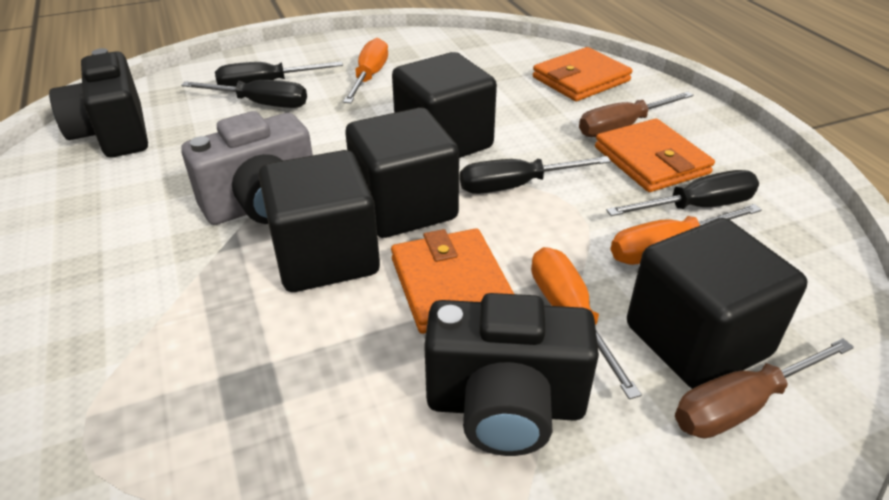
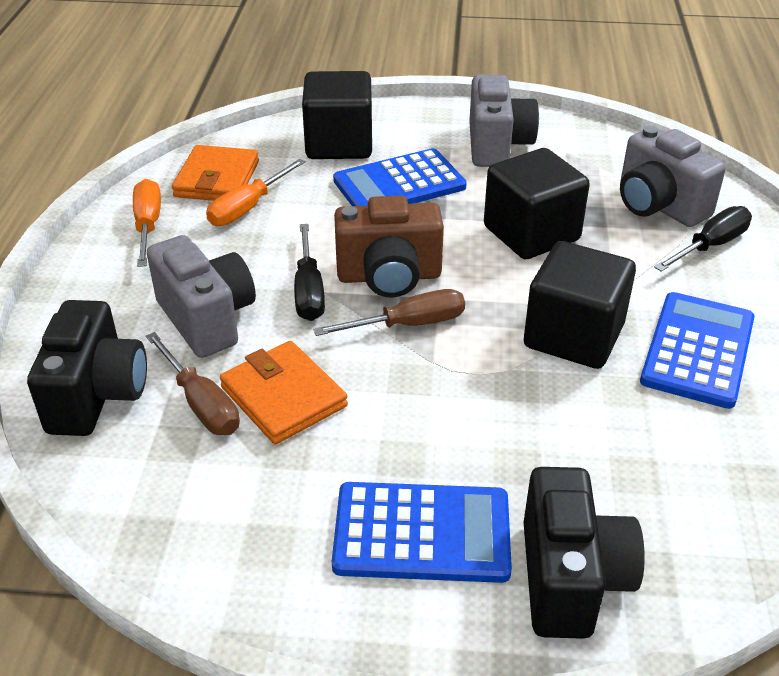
black cube: [259,150,380,292] [345,107,459,238] [392,52,497,158] [627,218,808,389] = 4 -> [302,71,372,159] [484,148,590,259] [524,241,636,369] = 3
black screwdriver: [181,80,307,108] [215,61,343,87] [460,156,611,194] [606,170,759,216] = 4 -> [294,224,325,321] [654,206,752,272] = 2
blue calculator: none = 0 -> [332,482,512,583] [333,148,467,206] [640,292,755,409] = 3
brown camera: none = 0 -> [334,195,444,298] = 1
grey camera: [181,111,313,225] = 1 -> [147,235,256,358] [469,75,539,167] [620,126,726,227] = 3
orange screwdriver: [343,38,388,103] [531,247,642,399] [610,204,762,265] = 3 -> [133,179,161,267] [206,159,305,226] = 2
orange wallet: [391,228,514,334] [533,47,632,101] [595,118,715,192] = 3 -> [172,145,259,201] [220,341,348,444] = 2

